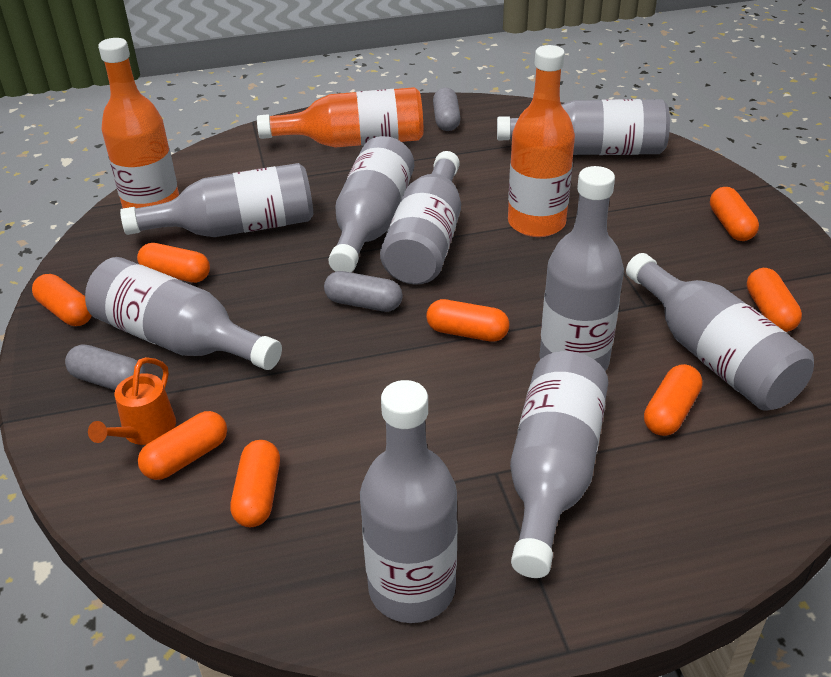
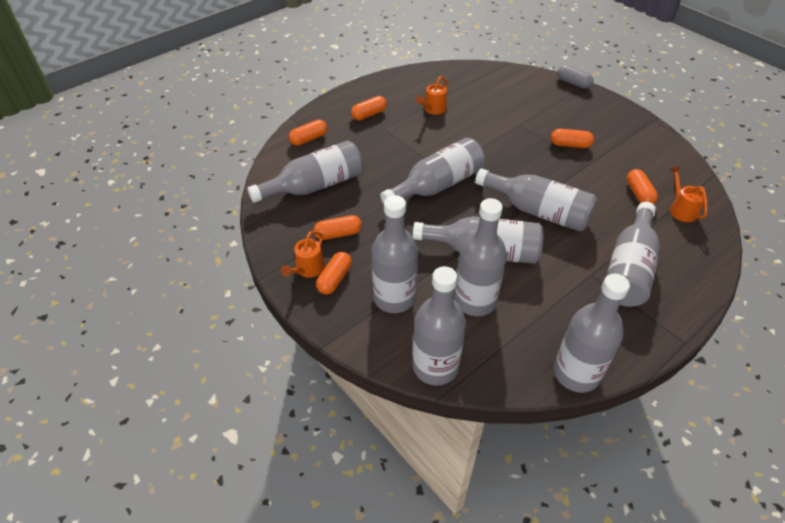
grey capsule: [65,344,146,390] [324,271,403,312] [433,88,461,131] = 3 -> [557,65,594,89] = 1
orange bottle: [98,38,179,208] [257,87,423,147] [508,45,575,237] = 3 -> none = 0
orange capsule: [32,274,92,326] [137,243,210,283] [138,411,227,480] [230,440,280,527] [426,299,510,342] [644,364,703,436] [710,187,759,241] [747,268,802,332] = 8 -> [289,120,327,146] [313,215,362,240] [316,252,352,294] [351,96,387,120] [551,129,594,148] [627,169,658,204] = 6
orange watering can: [88,357,176,445] = 1 -> [281,231,325,278] [416,76,448,115] [670,166,708,222] = 3

